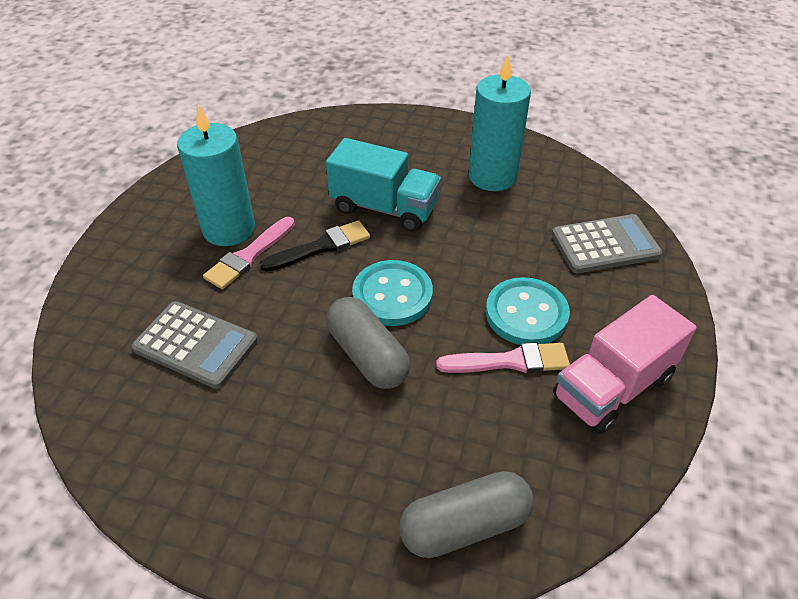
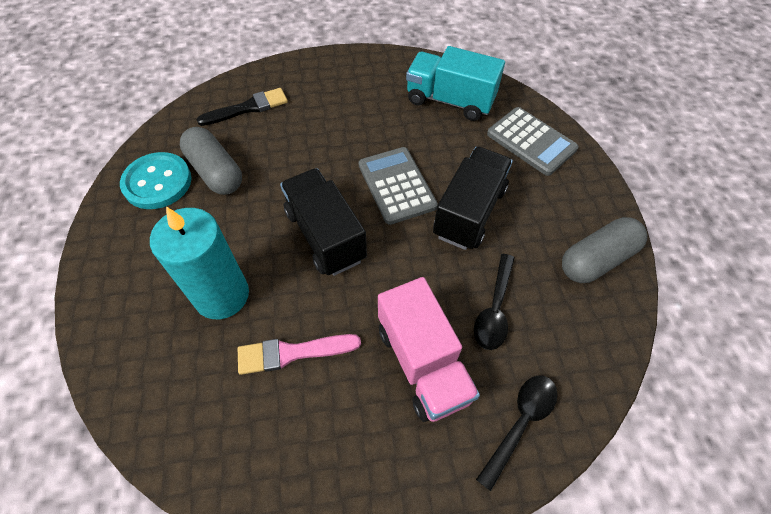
black spoon: none = 0 -> [474,254,515,350] [476,375,557,491] = 2
black truck: none = 0 -> [280,168,367,276] [433,147,513,250] = 2
pink brush: [203,217,295,289] [436,342,570,373] = 2 -> [238,334,361,375] = 1
turquoise button: [352,260,433,326] [486,277,570,345] = 2 -> [120,152,192,209] = 1
turquoise candle: [177,104,255,246] [469,55,531,191] = 2 -> [150,206,249,319] = 1

